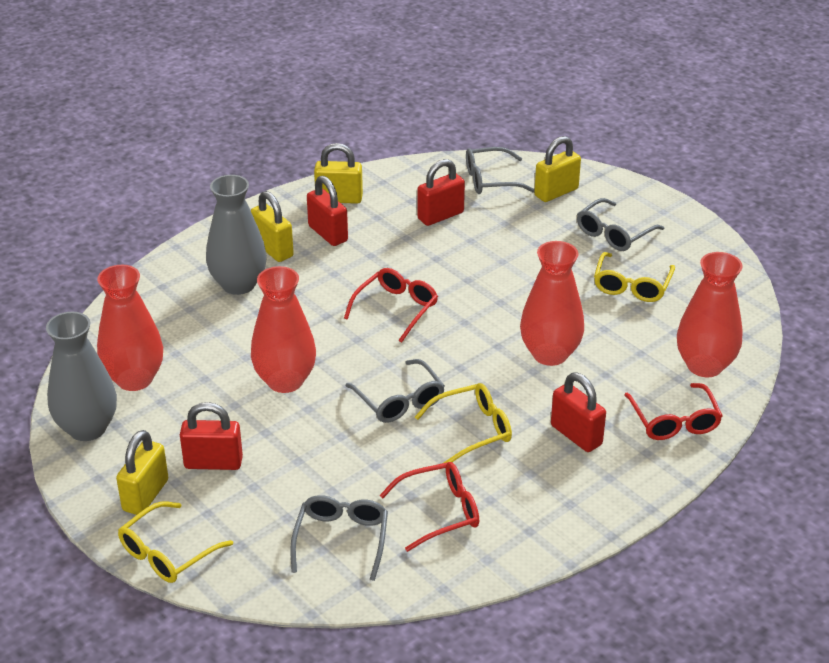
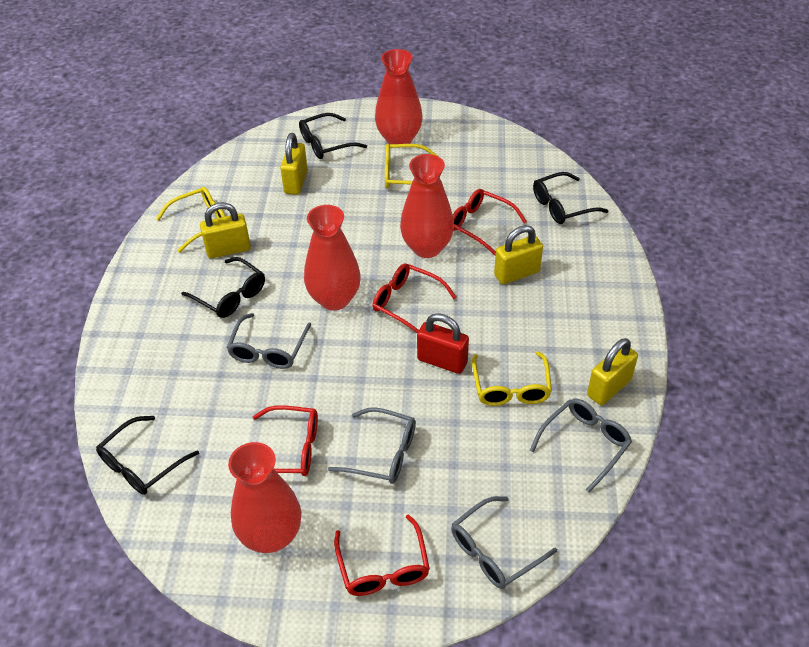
black glasses: none = 0 -> [96,416,199,495] [181,257,265,318] [299,113,367,159] [533,172,609,224] = 4
grey vase: [46,312,117,441] [206,175,267,295] = 2 -> none = 0
red glasses: [344,268,438,343] [380,462,479,552] [624,383,723,440] = 3 -> [253,405,318,476] [334,514,430,596] [372,263,457,333] [453,189,527,255] = 4
red padlock: [180,402,243,470] [307,176,348,246] [417,159,465,226] [551,373,606,452] = 4 -> [417,313,469,374] = 1

